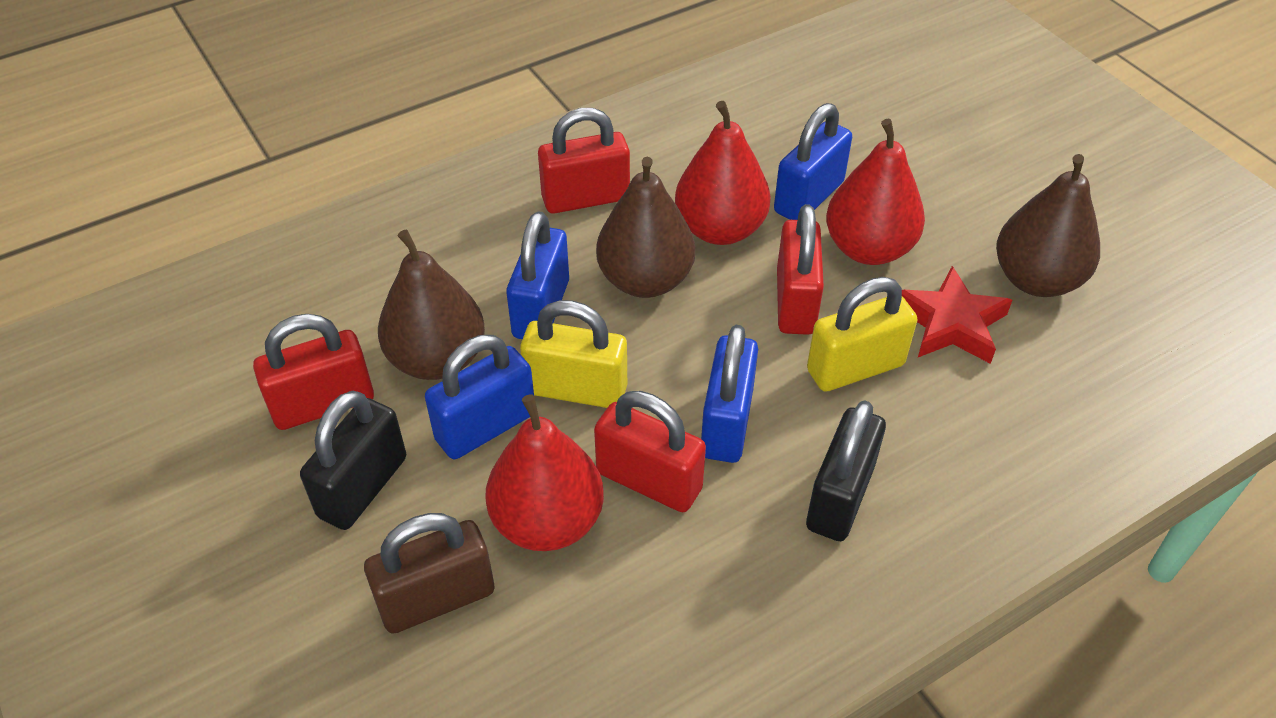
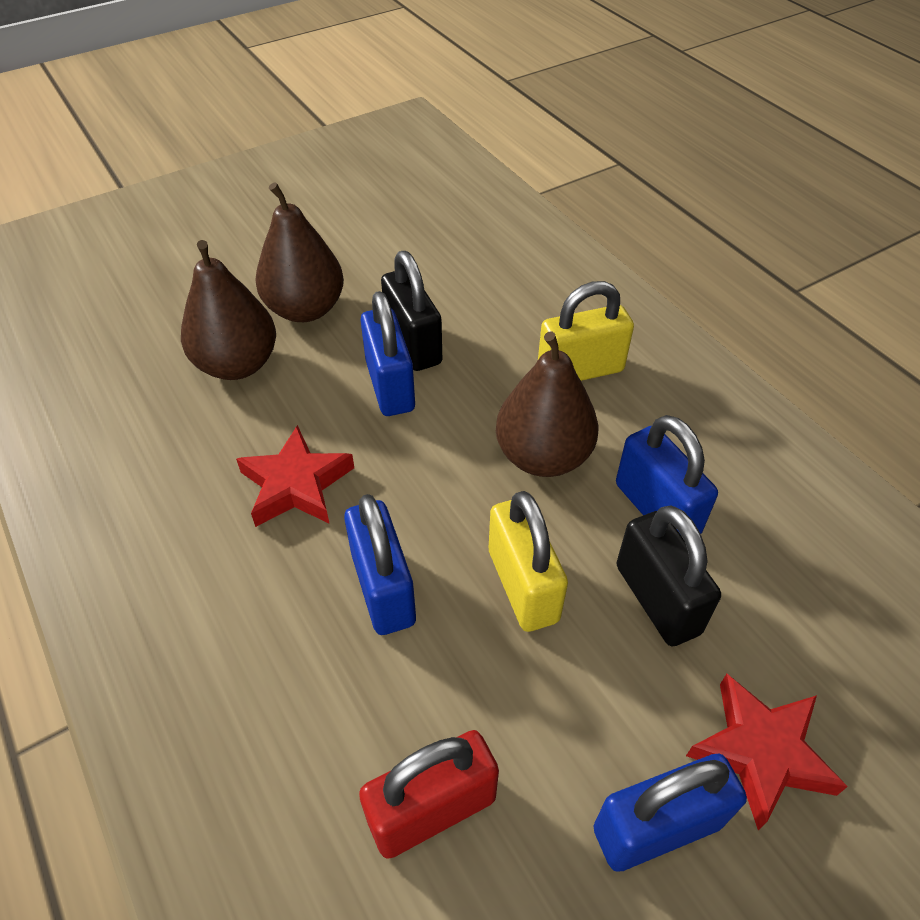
brown padlock: [364,513,495,634] = 1 -> none = 0
red padlock: [253,314,374,430] [538,108,630,214] [594,391,706,512] [777,204,824,335] = 4 -> [359,730,499,859] = 1
red pear: [485,394,604,551] [675,101,771,245] [826,119,925,265] = 3 -> none = 0
red star: [902,266,1012,364] = 1 -> [236,425,354,527] [686,674,848,830] = 2

